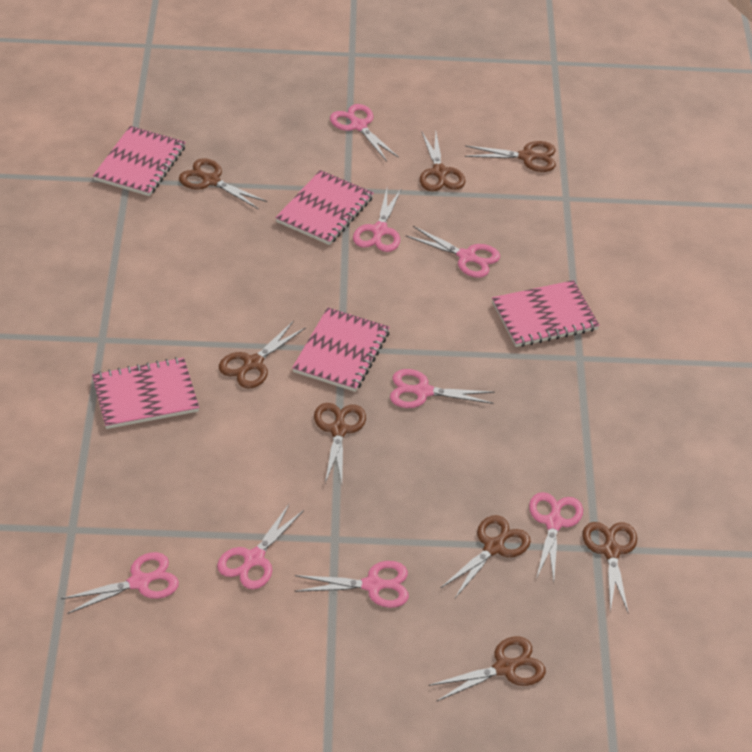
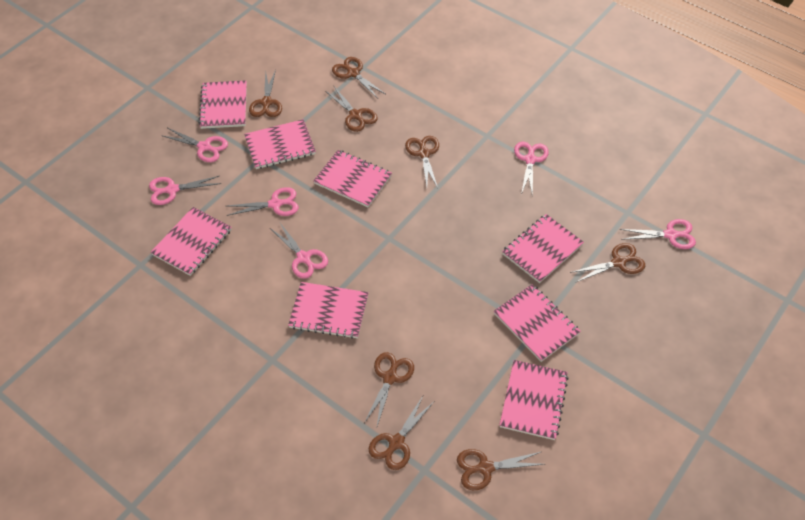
pink notebook: [92,357,199,429] [93,126,186,196] [275,170,374,245] [292,307,390,392] [492,280,600,347] = 5 -> [151,207,232,276] [198,80,247,129] [244,119,316,169] [288,282,369,339] [313,150,392,207] [494,284,581,362] [500,360,569,440] [502,214,584,283] = 8
pink scissors: [61,552,179,614] [217,504,304,589] [295,561,409,608] [330,104,399,161] [353,188,402,252] [390,369,495,408] [406,226,500,278] [529,492,583,581] = 8 -> [149,176,221,205] [161,128,228,162] [226,187,299,216] [270,223,328,279] [514,142,549,197] [620,219,696,249] = 6

